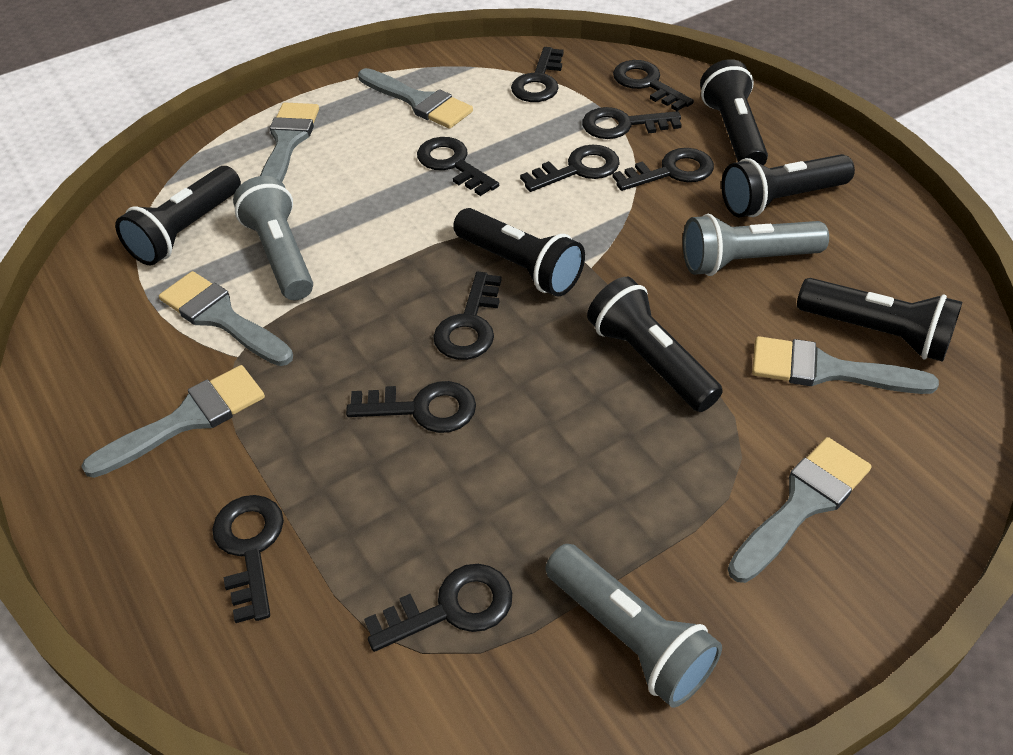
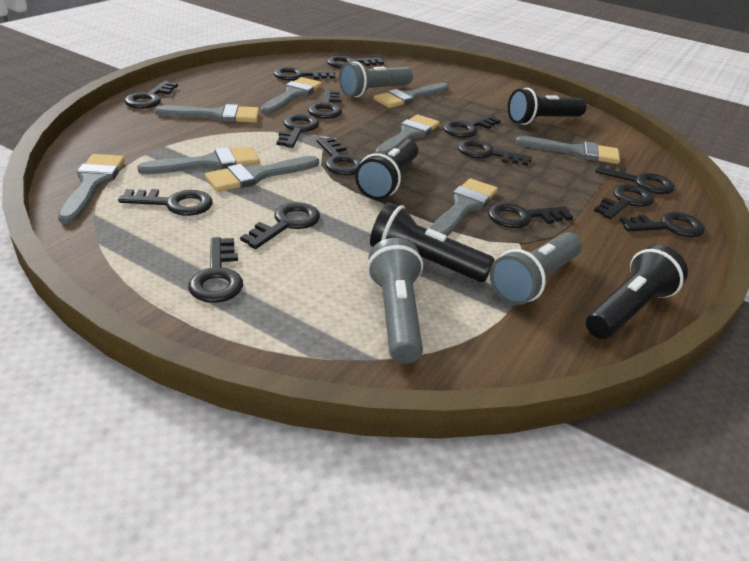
black flashlight: [115,166,241,266] [453,208,585,297] [587,277,723,412] [700,59,768,166] [721,154,855,218] [797,278,962,362] = 6 -> [355,139,418,200] [370,202,495,282] [508,88,587,125] [586,245,688,339] = 4
black key: [212,495,284,623] [346,381,476,433] [364,564,512,652] [417,137,499,196] [433,272,502,360] [511,47,564,102] [520,145,620,192] [582,107,682,139] [612,148,714,191] [613,60,694,111] = 10 -> [118,189,213,216] [124,81,178,109] [188,237,243,303] [240,202,320,249] [273,67,335,81] [277,114,319,148] [308,90,342,119] [317,137,362,175] [327,56,384,68] [443,115,501,138] [458,139,532,166] [488,203,573,228] [594,184,654,219] [595,163,675,194] [620,212,705,237] = 15
grey brush: [81,365,265,478] [159,271,293,366] [260,102,319,182] [358,68,473,129] [728,437,872,583] [752,336,939,394] = 6 -> [58,154,125,224] [137,146,260,174] [154,104,259,122] [205,156,319,192] [261,77,322,115] [374,83,449,108] [375,115,440,155] [430,178,498,236] [516,136,620,164] = 9

